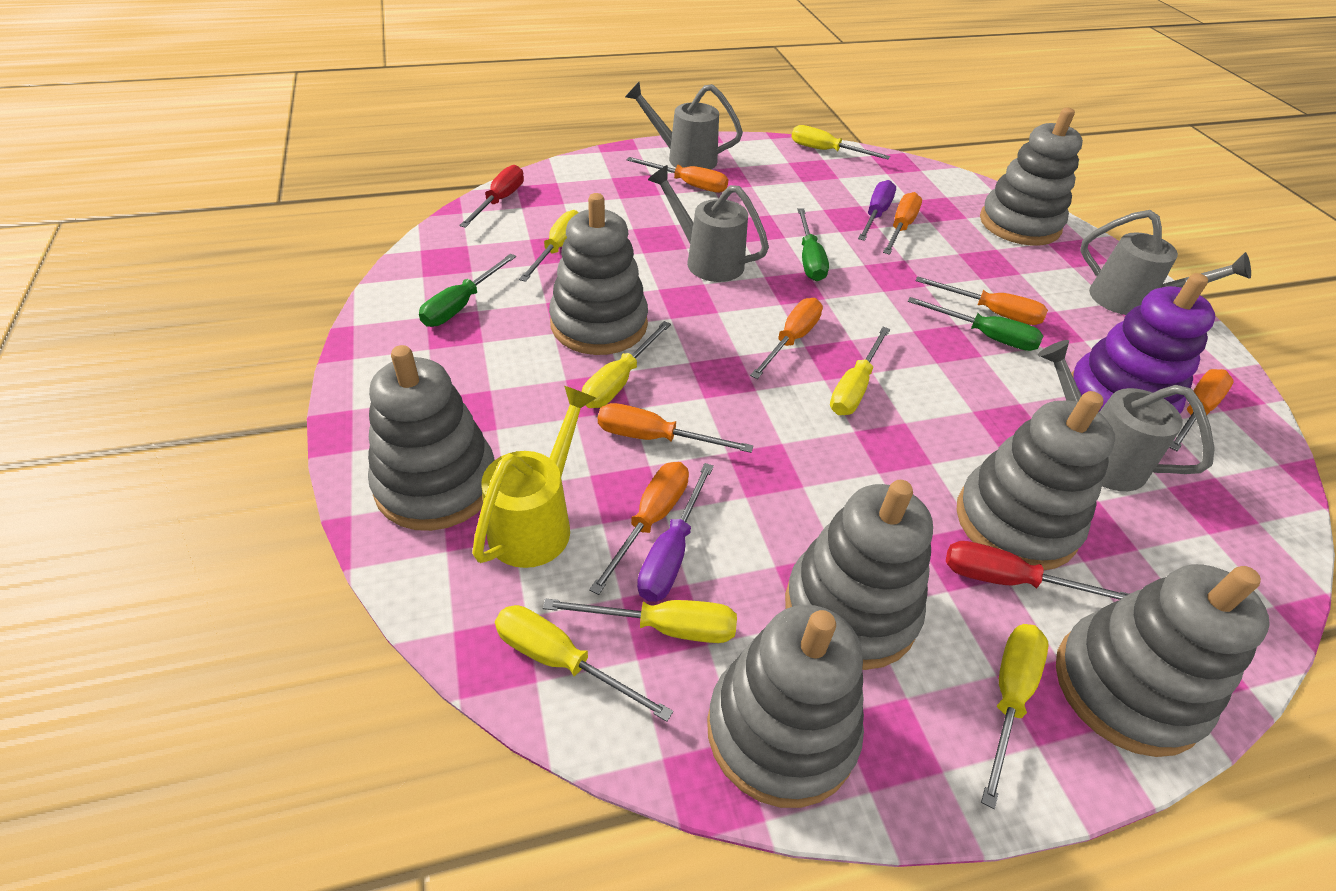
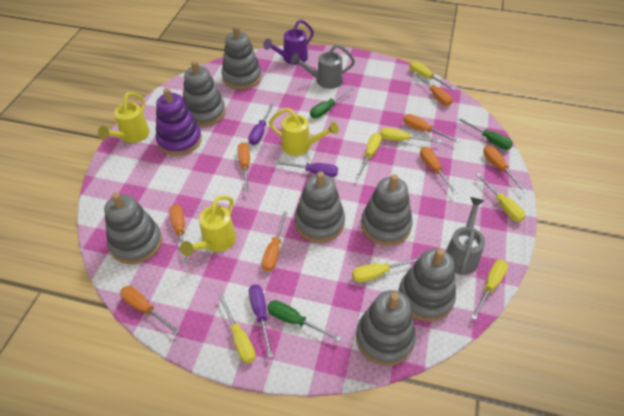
grey watering can: [625,82,743,169] [648,165,769,282] [1038,340,1215,491] [1080,210,1251,315] = 4 -> [291,44,355,89] [446,197,485,275] = 2
orange screwdriver: [589,462,689,595] [598,403,753,453] [626,157,728,193] [750,298,823,379] [883,192,922,255] [915,276,1048,325] [1169,369,1234,452] = 7 -> [120,286,180,335] [169,204,188,263] [238,142,250,192] [262,211,288,271] [403,114,459,143] [414,72,453,106] [420,147,457,194] [483,146,527,192] = 8
purple screwdriver: [637,463,714,602] [858,180,896,241] = 2 -> [248,103,274,145] [249,284,273,358] [274,161,338,177] = 3
purple watering can: none = 0 -> [263,19,314,65] = 1
red screwdriver: [459,165,524,228] [946,541,1129,600] = 2 -> none = 0
yellow watering can: [472,386,596,568] = 1 -> [98,92,150,143] [180,195,236,256] [269,108,339,156] = 3

